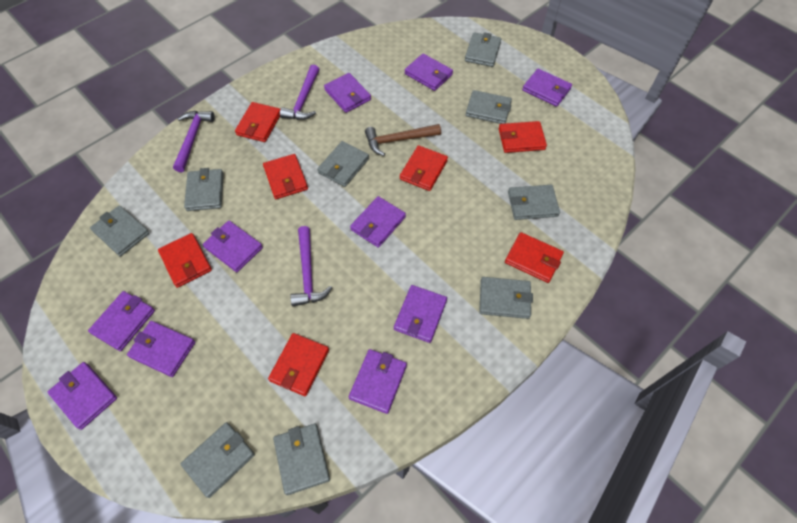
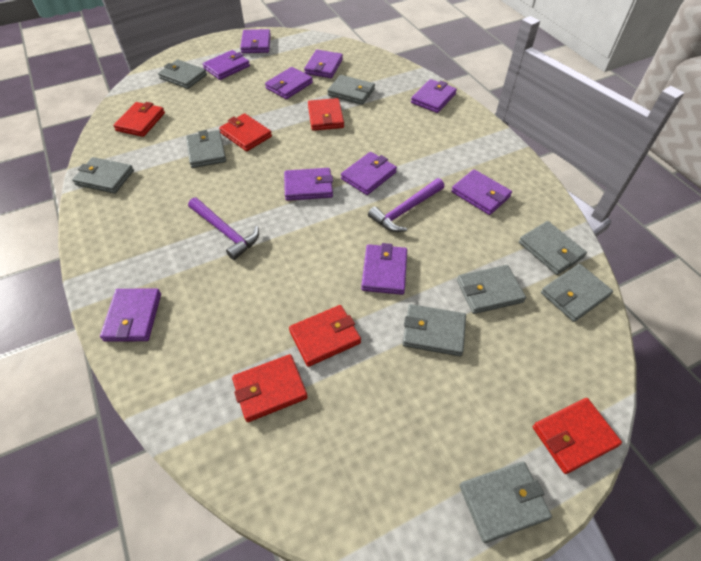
brown hammer: [365,124,441,156] = 1 -> none = 0
purple hammer: [173,111,215,172] [280,64,319,120] [290,226,332,306] = 3 -> [188,198,259,260] [368,178,444,232] = 2
red wallet: [158,233,212,288] [235,102,280,142] [263,154,308,199] [268,333,329,396] [400,145,448,191] [499,121,547,153] [505,232,564,283] = 7 -> [113,102,165,137] [219,113,272,151] [232,354,308,422] [289,305,361,367] [308,98,344,131] [533,398,622,474] = 6

